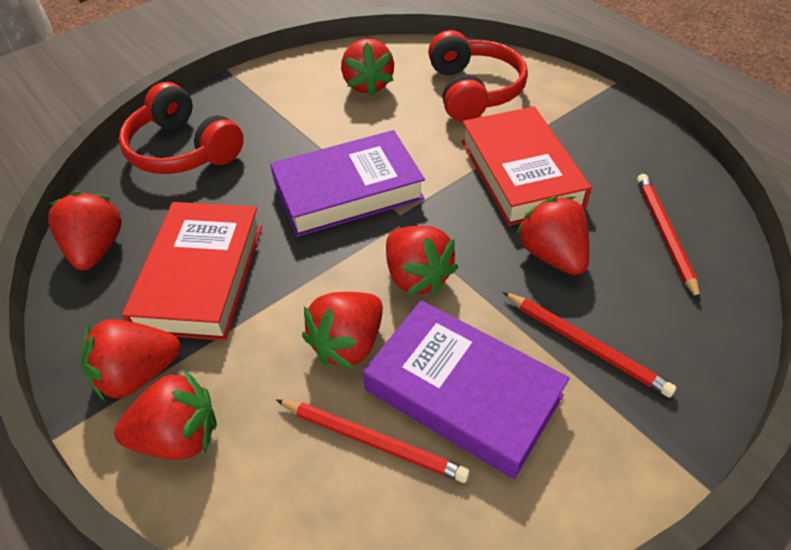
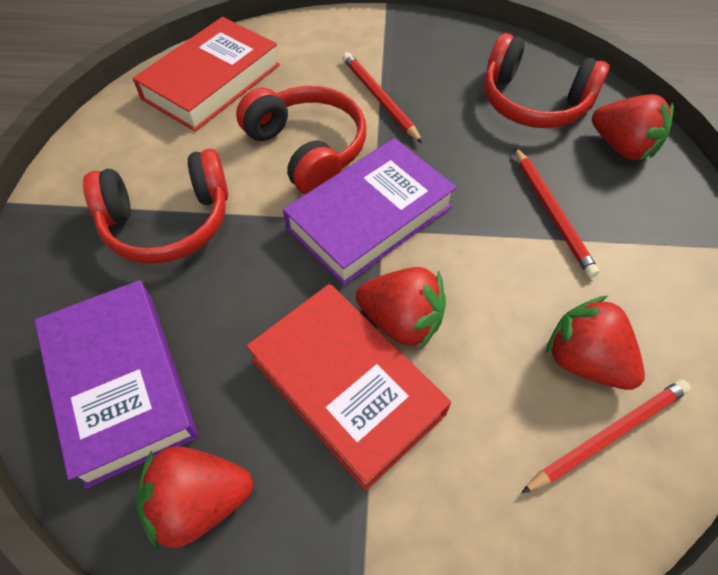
red headphones: [119,82,244,174] [428,30,528,121] = 2 -> [83,149,228,264] [236,86,366,194] [484,33,609,128] = 3
red strawberry: [48,191,122,270] [81,319,180,402] [114,370,217,460] [302,292,383,370] [341,39,394,96] [386,226,458,295] [516,196,589,275] = 7 -> [136,446,253,549] [356,267,446,349] [546,296,645,390] [592,94,674,161] = 4

